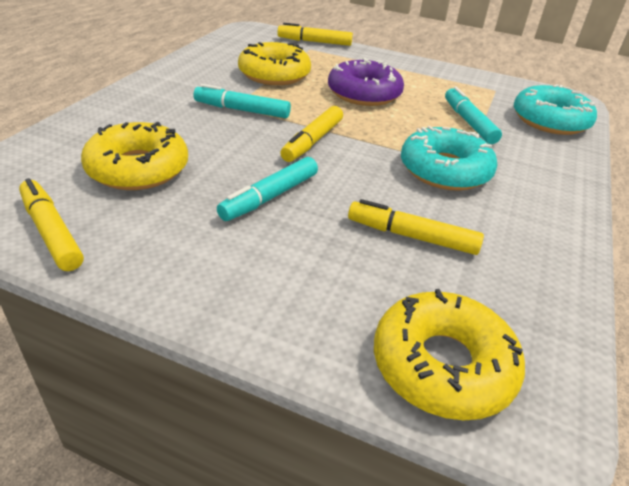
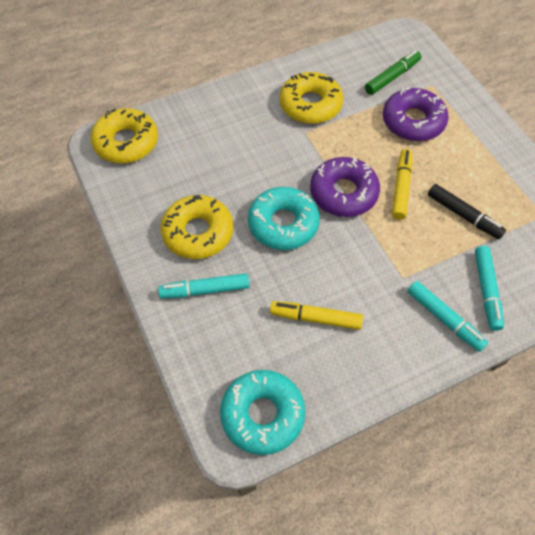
black marker: none = 0 -> [428,184,506,239] = 1
green marker: none = 0 -> [365,50,421,95] = 1
purple donut: [328,58,404,106] = 1 -> [310,157,380,217] [383,87,449,141] = 2
yellow marker: [19,178,84,271] [277,23,353,46] [280,106,343,162] [348,199,484,255] = 4 -> [270,301,363,330] [392,149,412,220] = 2

